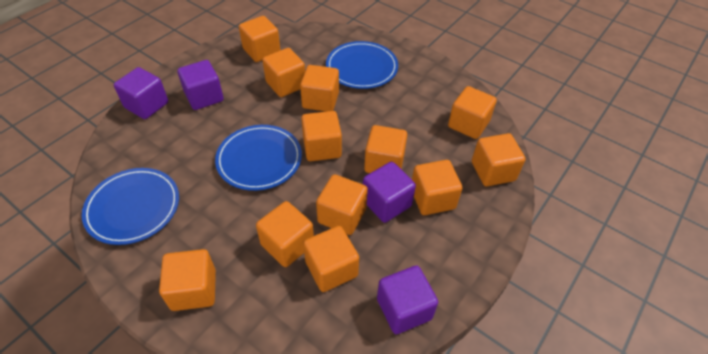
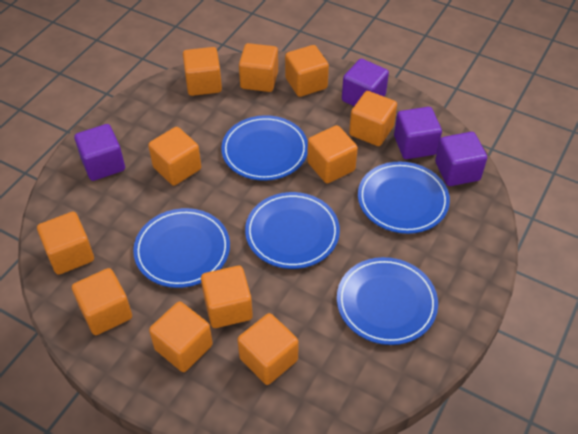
blue plate: [82,168,179,245] [215,125,302,191] [326,41,398,89] = 3 -> [133,208,230,288] [221,115,308,181] [245,192,340,269] [337,257,438,345] [358,162,450,234] = 5
orange cube: [159,249,216,311] [239,16,280,62] [256,201,314,267] [262,48,305,97] [300,65,339,112] [301,111,342,161] [303,226,359,292] [316,174,368,235] [364,125,407,173] [412,160,462,215] [448,86,497,139] [472,133,526,186] = 12 -> [37,212,94,275] [72,268,132,335] [148,127,201,186] [149,301,213,372] [183,47,222,96] [201,266,253,328] [237,313,299,385] [239,43,278,92] [285,45,329,97] [307,125,358,184] [349,91,397,146] = 11

